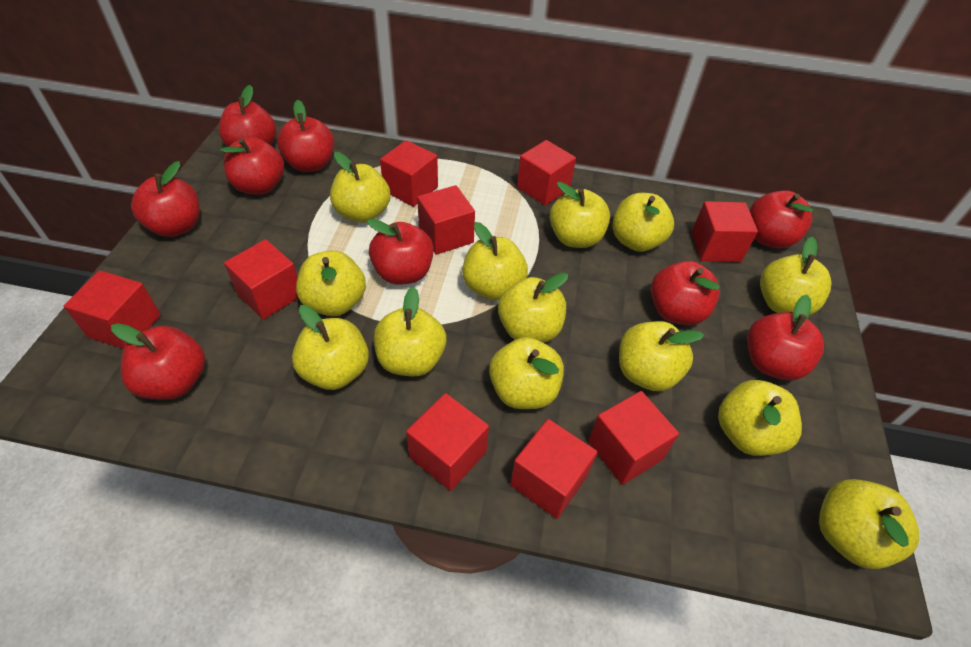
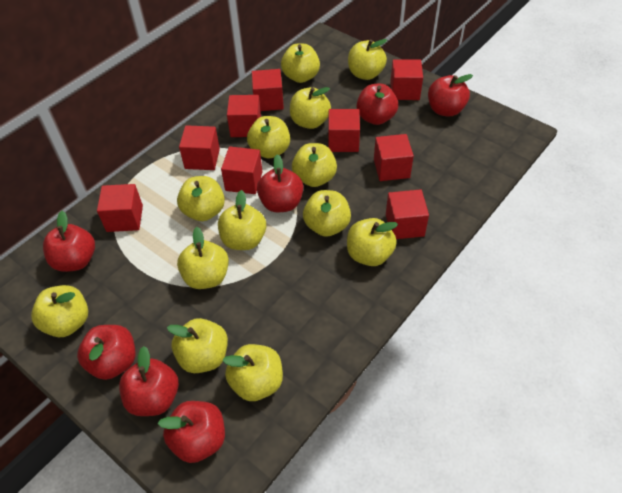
red apple: [111,323,205,399] [131,161,200,237] [219,85,276,147] [220,137,284,195] [277,100,334,172] [367,219,434,285] [651,261,720,325] [747,295,824,380] [749,190,813,248] = 9 -> [43,211,95,272] [77,325,135,380] [119,346,179,416] [158,401,225,463] [257,154,303,212] [357,84,398,125] [428,74,473,117] = 7

